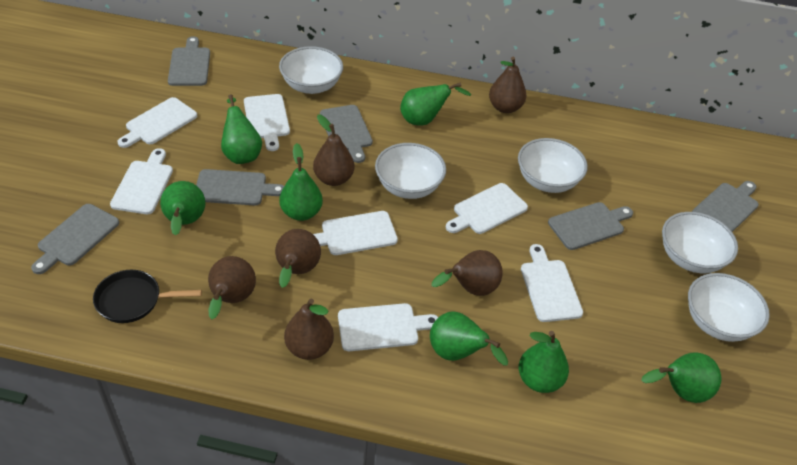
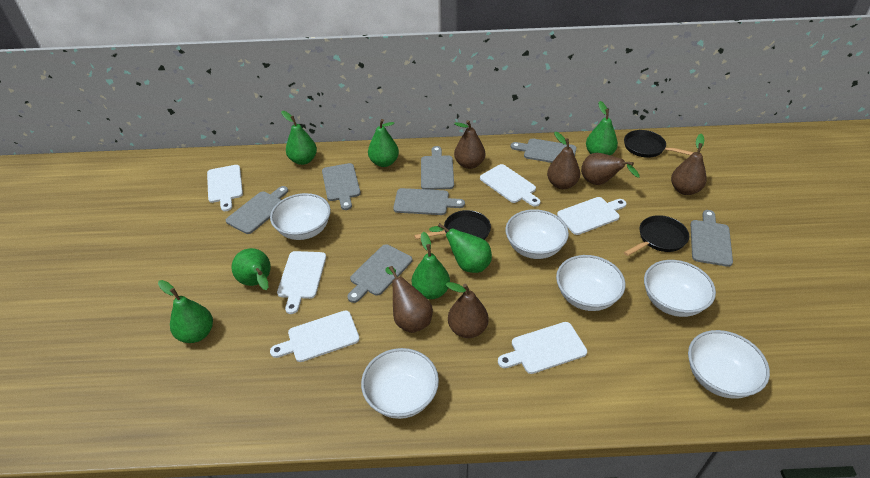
black pan: [93,270,202,323] = 1 -> [414,210,491,240] [624,130,694,158] [624,215,689,256] = 3
grey cutting board: [31,204,119,274] [168,36,210,86] [196,169,284,206] [320,105,373,163] [548,202,633,250] [692,181,759,232] = 6 -> [226,186,288,234] [322,163,361,210] [347,244,412,303] [393,188,465,215] [421,146,454,190] [511,138,576,163] [690,210,733,267] = 7
white bowl: [279,46,343,94] [375,143,446,199] [518,138,588,193] [662,212,738,273] [688,273,770,342] = 5 -> [270,193,331,240] [361,348,439,419] [505,209,569,259] [556,255,626,311] [644,260,716,317] [688,330,770,399] = 6
white cutting board: [110,148,173,214] [118,97,197,148] [244,94,290,151] [313,211,398,255] [338,303,439,351] [446,183,528,234] [521,244,583,322] = 7 -> [207,165,243,211] [270,310,359,362] [277,251,326,314] [480,164,541,207] [498,322,587,374] [557,197,627,235] = 6

